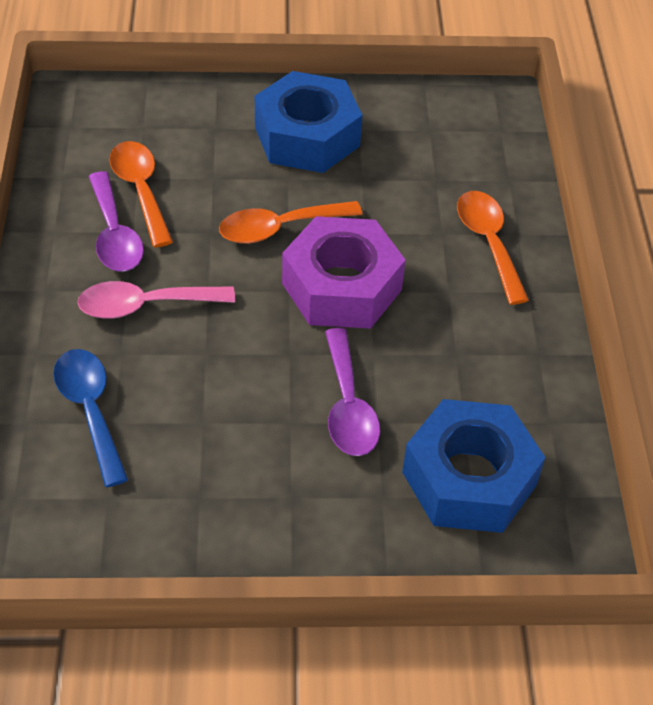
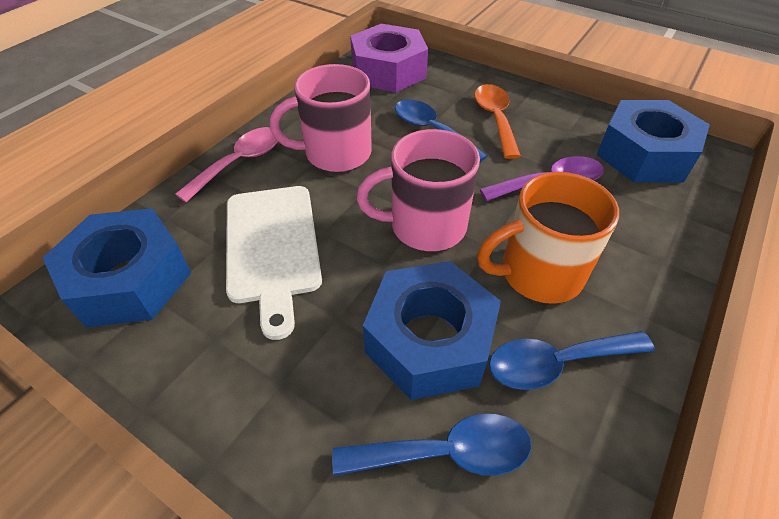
blue nut: [255,71,362,173] [402,399,546,533] = 2 -> [43,208,191,328] [363,261,501,400] [597,100,710,182] = 3
blue spoon: [53,349,129,487] = 1 -> [332,414,532,476] [395,99,487,162] [489,331,655,390] = 3
orange mug: none = 0 -> [477,172,619,304] = 1
orange spoon: [109,141,173,247] [219,201,362,244] [457,191,529,305] = 3 -> [474,84,521,159] = 1
pink mug: none = 0 -> [270,64,372,172] [356,129,480,251] = 2
purple spoon: [88,171,144,272] [325,328,380,456] = 2 -> [480,156,604,201] = 1
white cutting board: none = 0 -> [226,186,322,340] = 1

